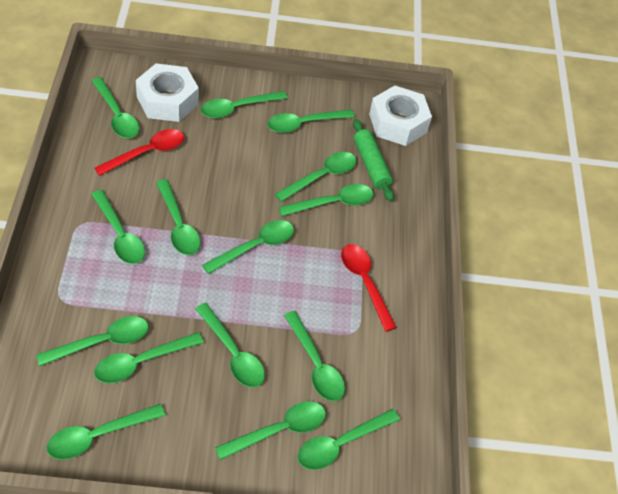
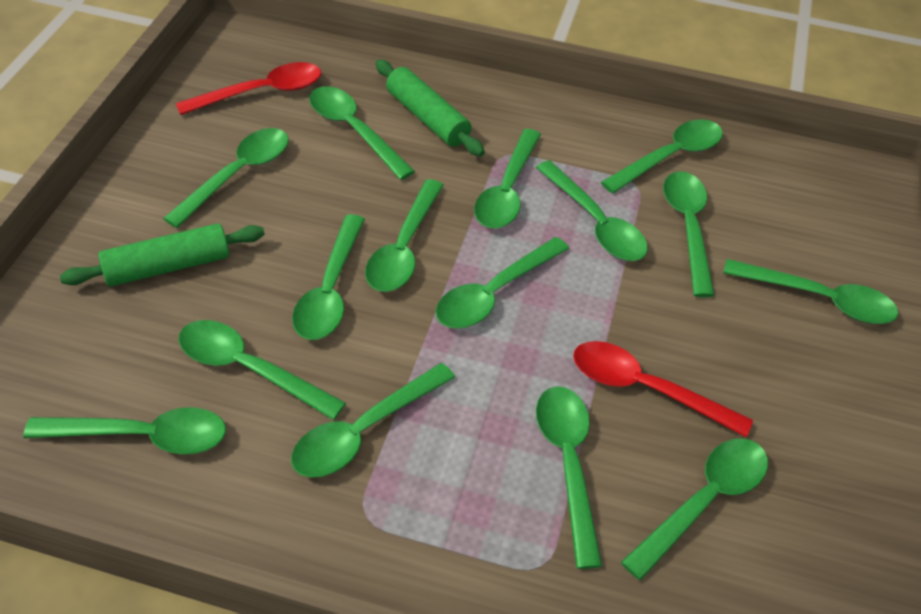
green rolling pin: [353,119,394,202] = 1 -> [60,223,265,287] [376,60,485,156] = 2
white nut: [136,63,199,122] [369,86,432,146] = 2 -> none = 0

